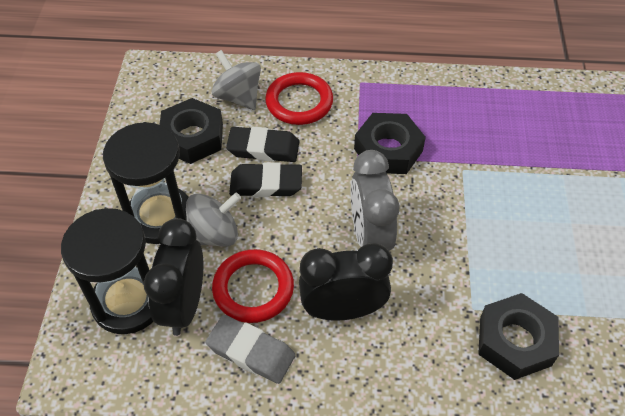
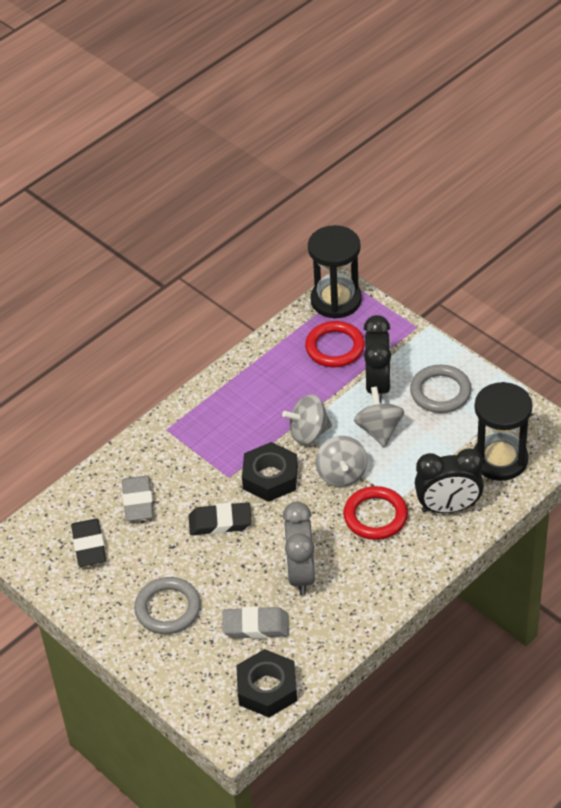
black nut: [160,98,223,164] [354,113,426,174] [478,293,559,380] = 3 -> [236,649,297,717] [242,442,298,502] = 2
grey eraser: [205,315,296,384] = 1 -> [122,476,154,521] [222,606,289,639] = 2
grey ring: none = 0 -> [134,577,201,634] [410,365,472,413] = 2
grey spinning top: [186,192,241,247] [212,50,261,110] = 2 -> [282,394,332,445] [316,436,367,487] [354,387,404,447] = 3

